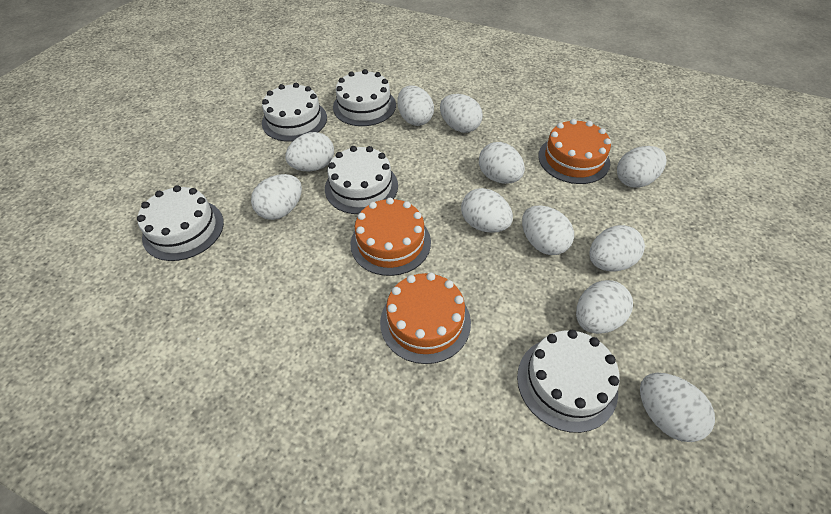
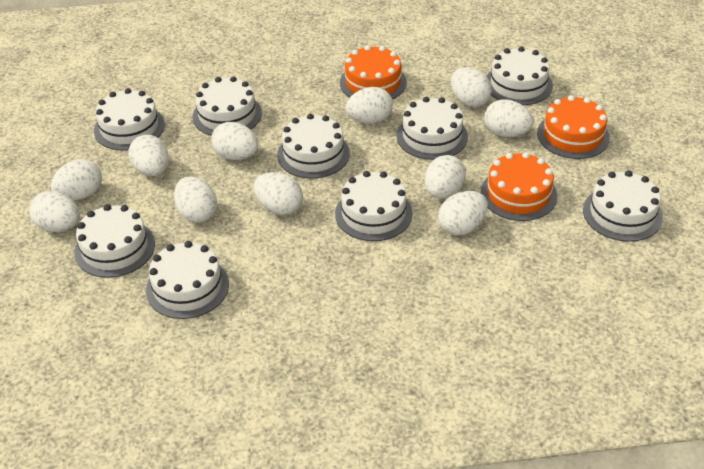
white cake: [137,185,224,261] [262,83,327,142] [325,146,398,214] [333,69,396,126] [517,330,620,433] = 5 -> [74,204,155,278] [94,88,165,150] [146,241,229,319] [192,76,262,136] [277,114,350,179] [335,171,413,241] [396,97,468,160] [486,47,553,105] [583,170,663,242] = 9

